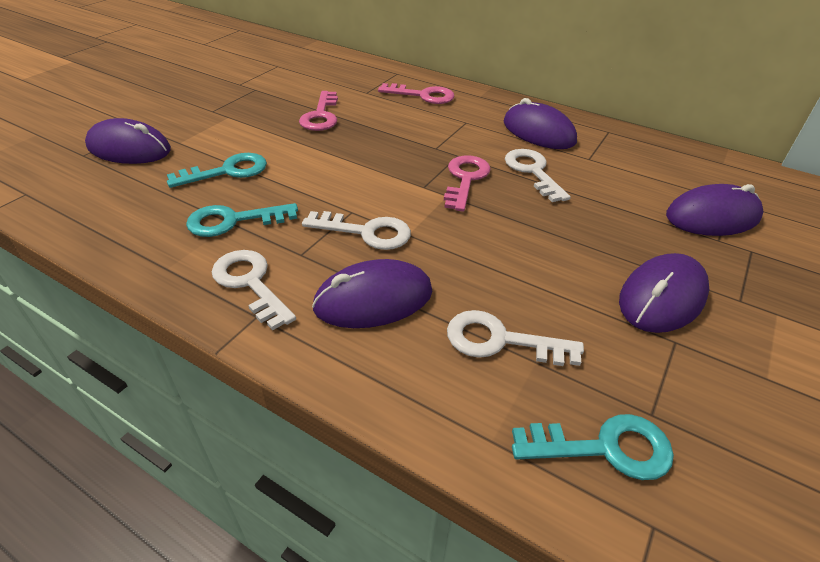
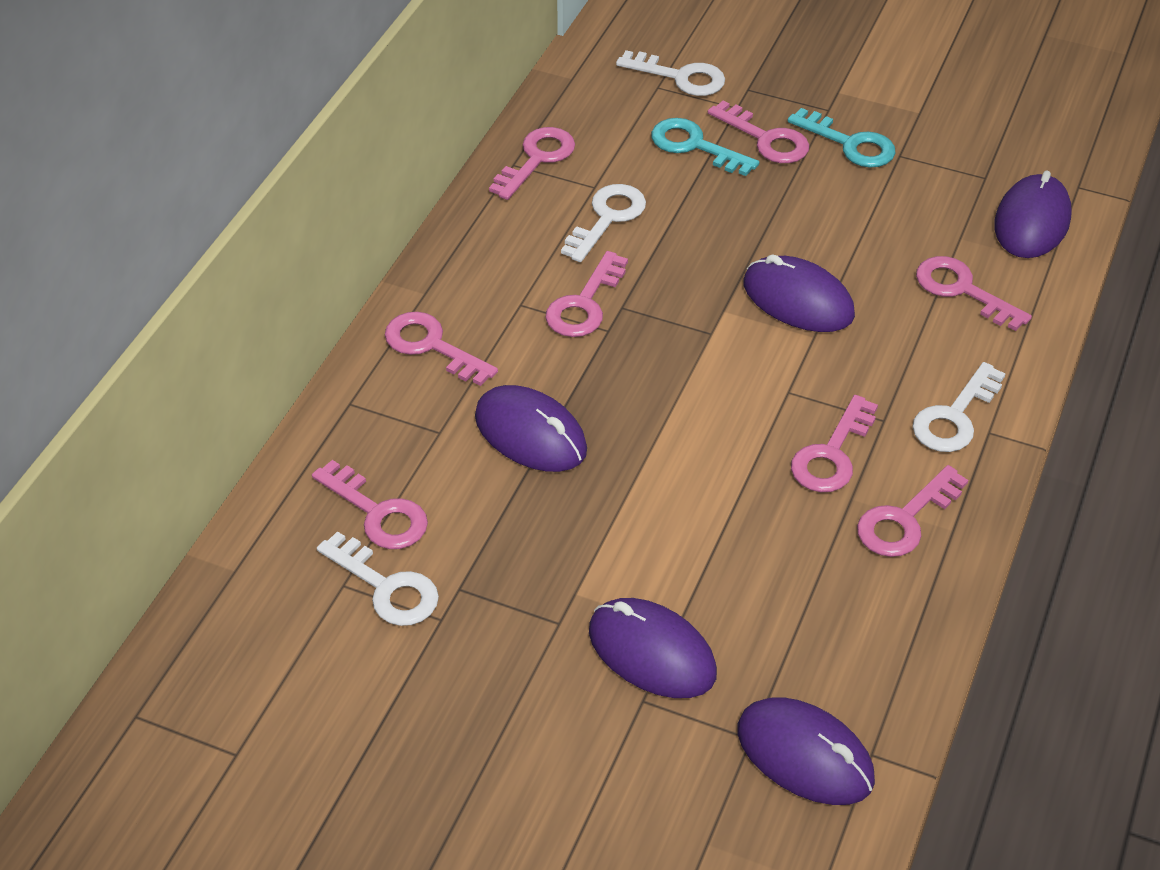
pink key: [299,91,338,131] [378,83,455,104] [444,155,491,212] = 3 -> [312,460,428,549] [385,312,498,386] [489,127,575,200] [545,251,628,337] [708,101,809,163] [791,395,878,492] [857,465,968,557] [916,256,1032,331] = 8
turquoise key: [167,153,267,188] [186,203,298,237] [512,414,674,480] = 3 -> [651,118,759,176] [787,108,895,168] = 2

